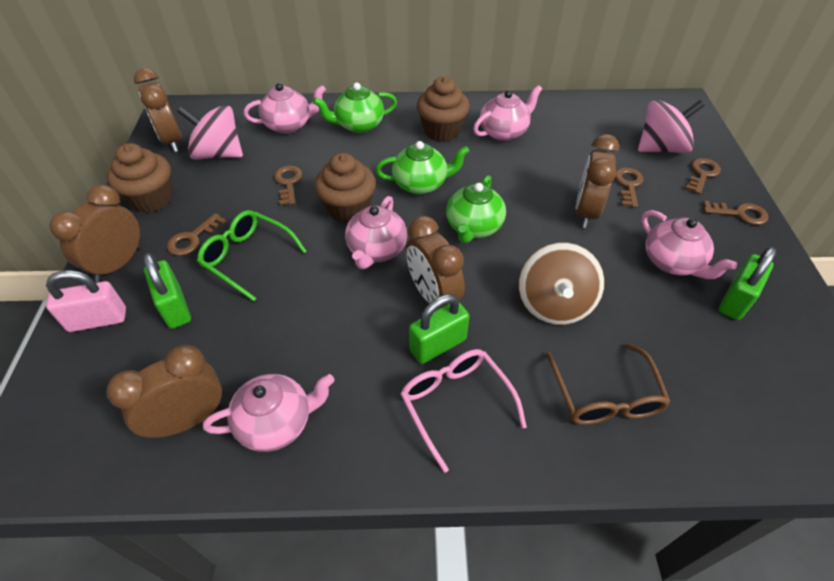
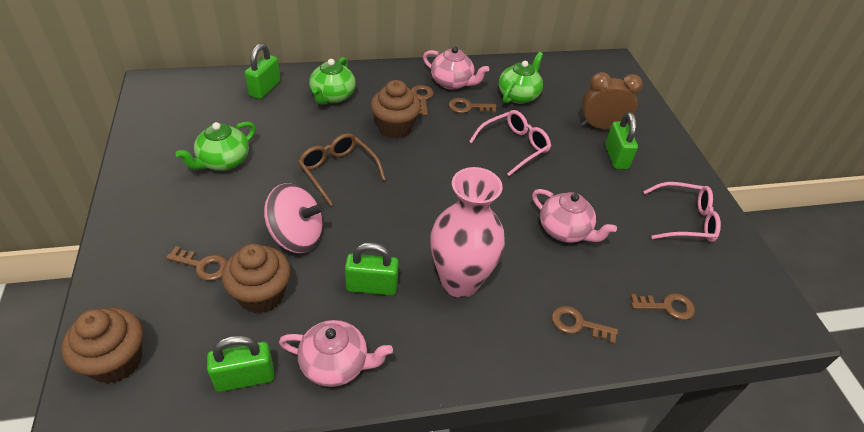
brown clock: [49,185,140,282] [106,345,222,438] [134,68,182,152] [406,216,465,309] [575,134,619,228] = 5 -> [581,72,643,129] = 1
brown spinning top: [518,242,605,325] = 1 -> none = 0
green glasses: [197,210,307,302] = 1 -> none = 0
green padlock: [144,253,191,329] [409,294,469,364] [719,247,776,320] = 3 -> [207,335,274,392] [245,43,281,99] [345,243,399,295] [605,112,638,169] = 4
pink glasses: [400,349,527,473] = 1 -> [469,110,551,176] [643,182,721,242] = 2
pink padlock: [46,270,126,332] = 1 -> none = 0
pink spinning top: [177,105,243,160] [638,100,705,154] = 2 -> [264,183,324,253] = 1
pink teapot: [203,374,334,452] [244,83,326,134] [345,196,407,269] [473,85,542,141] [641,210,737,279] = 5 -> [279,320,393,387] [423,47,489,90] [532,189,617,243] = 3
pink vase: none = 0 -> [430,167,505,298] = 1

